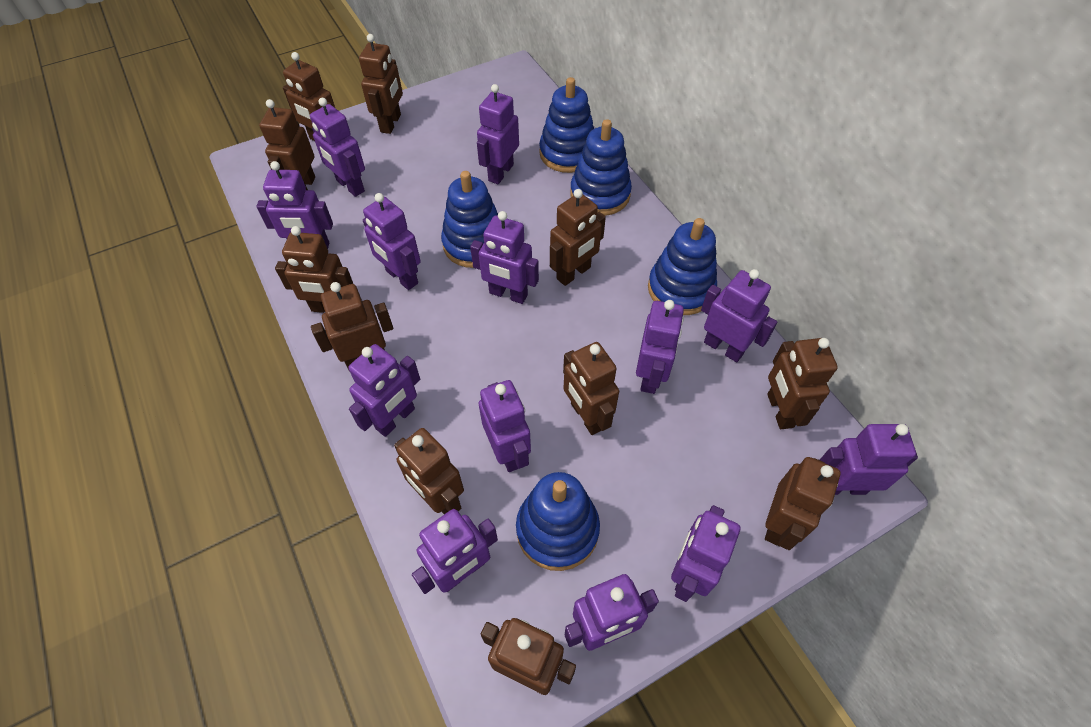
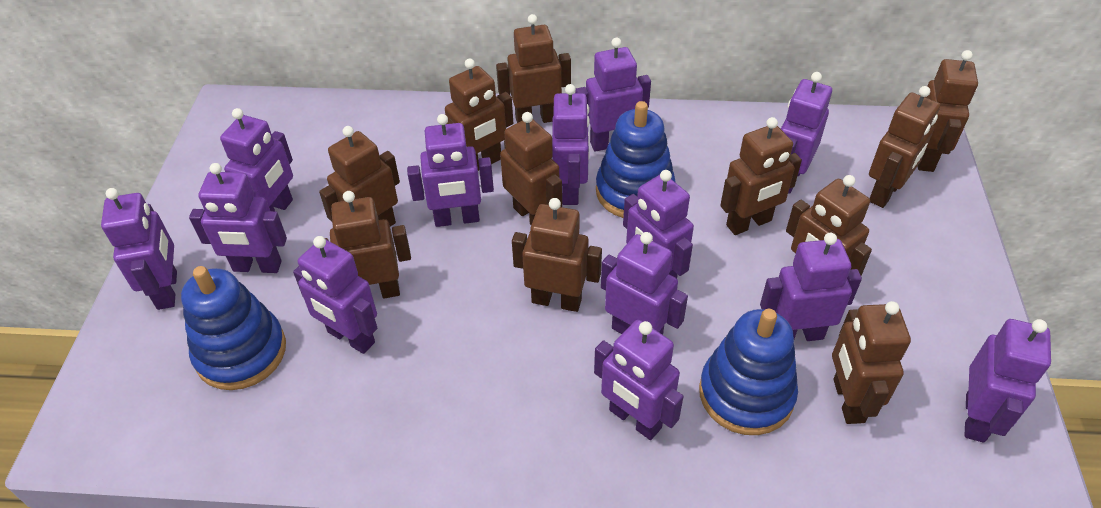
blue stacking toy: [441,171,498,268] [516,472,600,571] [539,77,594,173] [570,119,632,216] [648,218,717,315] = 5 -> [181,266,286,390] [596,101,676,218] [699,309,798,435] = 3

